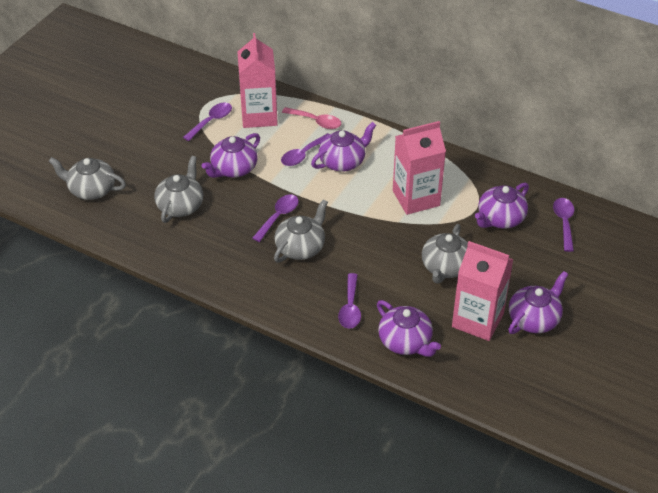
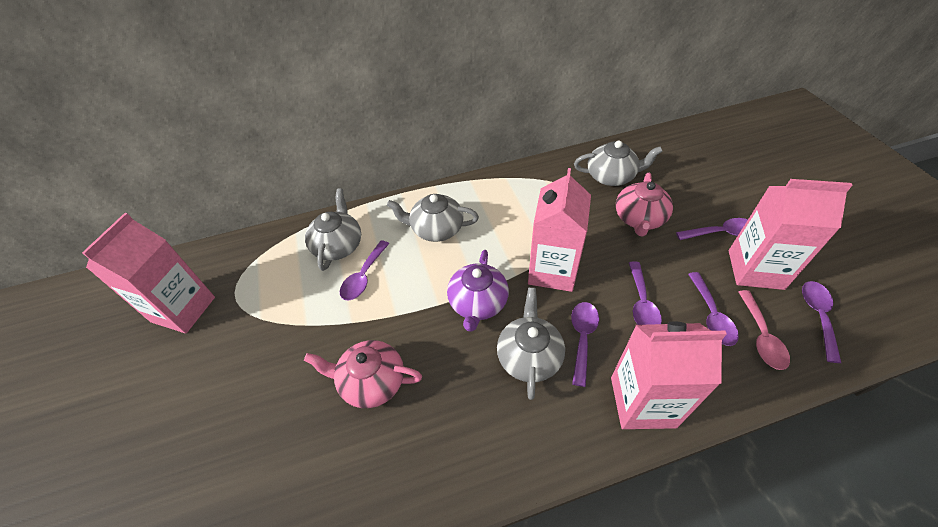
pink carton: [237,33,278,128] [393,121,446,215] [452,241,514,341] = 3 -> [82,213,215,334] [528,168,591,292] [611,321,726,429] [729,179,852,290] = 4
pink teapot: none = 0 -> [304,340,422,408] [616,172,673,237] = 2
purple spoon: [183,103,232,141] [252,194,299,242] [281,133,329,166] [338,273,361,329] [553,198,574,252] = 5 -> [340,241,389,301] [571,302,599,387] [629,261,662,325] [676,218,748,240] [688,272,739,346] [802,281,841,363] = 6
purple teapot: [202,133,260,178] [311,122,376,172] [377,300,441,357] [475,183,529,228] [508,271,568,334] = 5 -> [447,250,509,332] = 1

